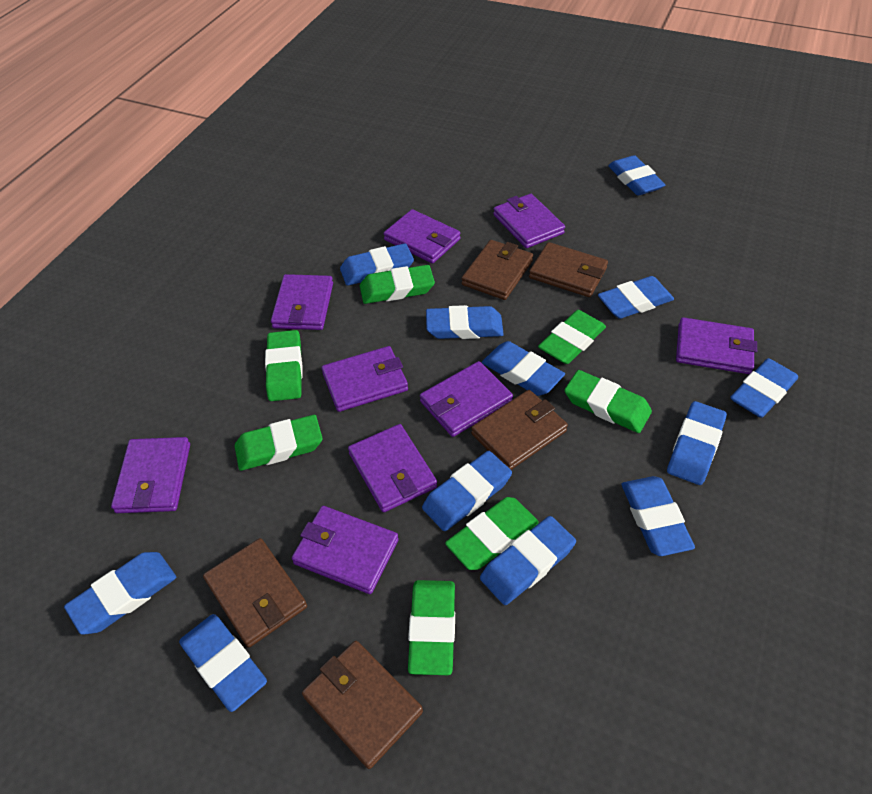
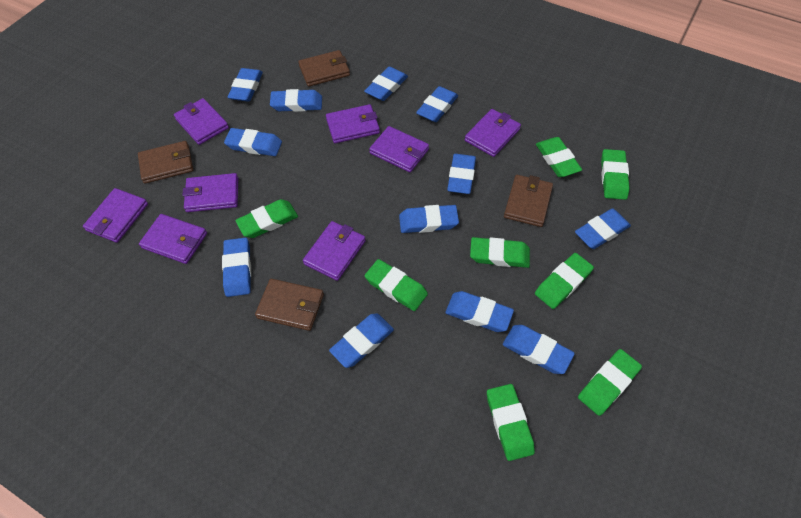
brown wallet: [203,538,307,648] [302,641,423,769] [462,240,533,300] [471,390,568,470] [529,242,608,297] = 5 -> [138,141,193,184] [255,279,324,331] [298,50,350,87] [504,175,553,227] = 4
green eraser: [235,415,323,471] [265,330,303,401] [360,265,435,304] [408,580,455,675] [445,497,539,570] [538,310,606,364] [564,370,652,433] = 7 -> [235,199,298,238] [365,259,428,311] [470,237,530,268] [487,384,535,461] [535,253,594,309] [536,137,582,177] [578,349,642,416] [601,149,630,200] = 8
purple wallet: [111,437,190,513] [271,274,333,330] [292,506,399,594] [322,346,408,412] [348,424,437,512] [384,209,460,264] [420,361,513,437] [493,194,565,248] [676,317,757,374] = 9 -> [83,188,148,243] [139,214,207,264] [174,98,229,145] [182,173,238,212] [303,221,366,281] [326,104,380,143] [369,126,429,172] [465,109,521,157] = 8

